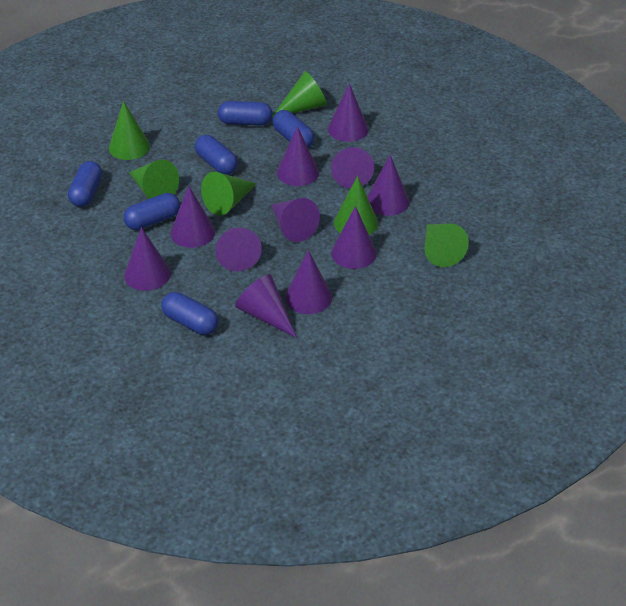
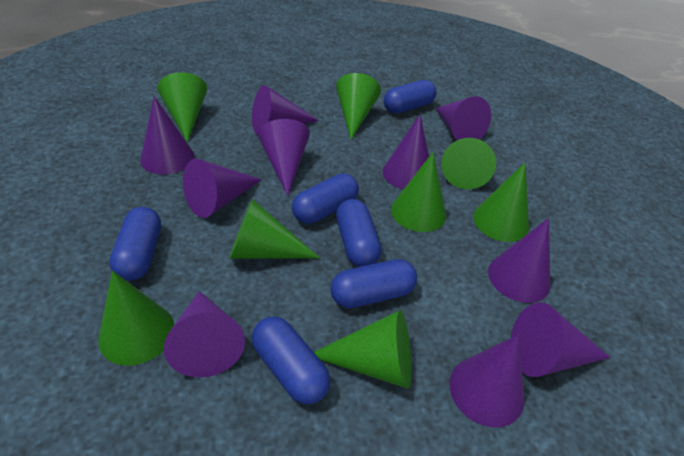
green cone: [109,101,150,160] [129,160,179,199] [201,172,257,215] [272,71,327,118] [334,176,378,235] [425,224,469,267] = 6 -> [98,271,174,366] [157,72,207,142] [229,199,320,259] [314,310,411,389] [336,73,381,139] [391,152,446,232] [441,138,496,189] [473,163,529,242] = 8
purple cone: [124,227,171,291] [170,186,215,248] [215,228,262,271] [235,274,297,338] [271,198,320,242] [277,126,319,186] [285,250,332,314] [328,83,369,142] [331,147,374,189] [331,206,377,269] [367,155,409,216] = 11 -> [140,96,194,175] [164,291,245,378] [183,159,262,218] [252,85,319,135] [258,119,310,196] [383,115,429,189] [436,96,491,140] [450,335,525,427] [488,218,550,303] [511,303,610,377] = 10

